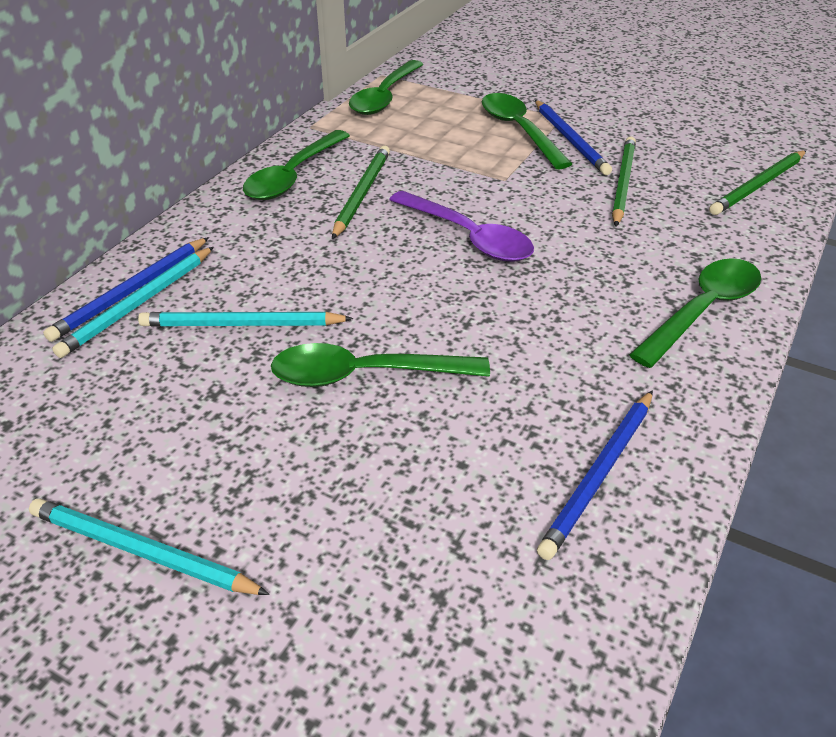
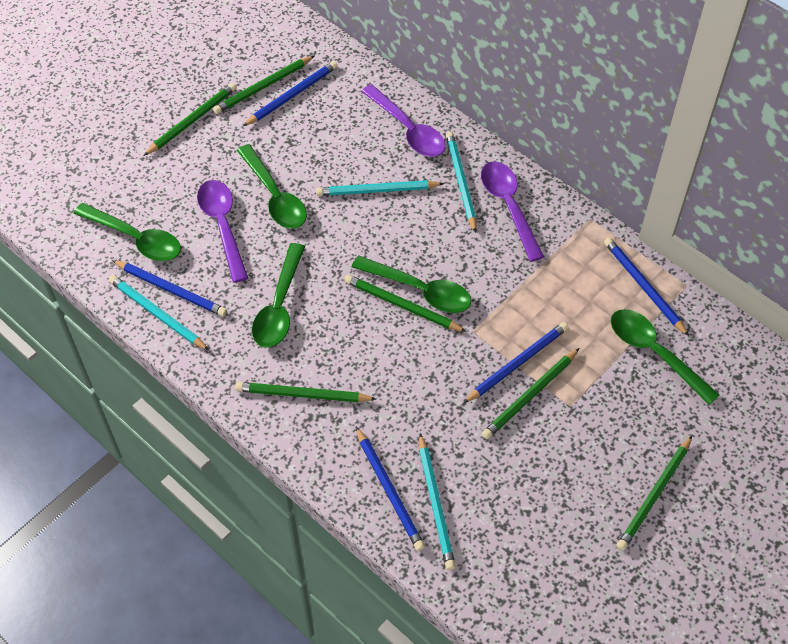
blue pencil: [43,237,209,342] [535,100,612,175] [537,390,653,560] = 3 -> [112,260,227,317] [242,61,338,127] [356,427,425,551] [464,322,569,403] [604,237,689,336] = 5
green pencil: [332,146,390,239] [612,136,636,227] [709,150,806,215] = 3 -> [143,83,237,156] [213,56,314,114] [235,382,376,402] [344,275,467,332] [482,348,580,439] [617,436,692,551] = 6
purple spoon: [389,191,534,262] = 1 -> [197,180,248,283] [361,84,445,157] [481,161,544,262] = 3
turquoise pencil: [29,498,270,595] [52,247,214,358] [138,312,354,327] = 3 -> [109,275,209,351] [316,180,444,196] [419,434,456,570] [446,131,477,233] = 4

